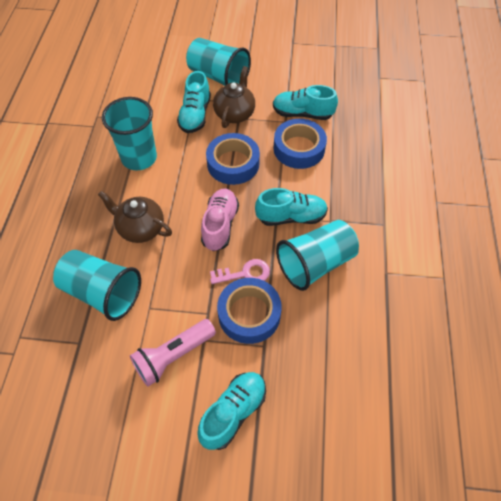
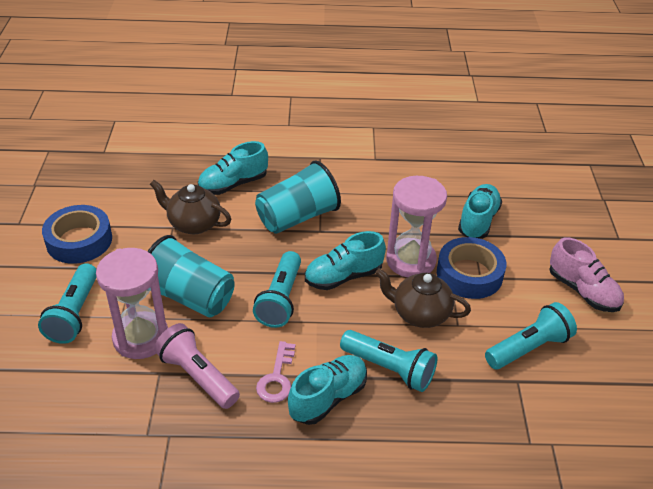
blue tape: [206,133,260,185] [217,278,282,344] [274,119,327,169] = 3 -> [42,205,112,264] [437,237,506,299] = 2
pink hourglass: none = 0 -> [96,248,168,359] [386,176,447,277] = 2
turquoise cup: [53,250,141,321] [102,97,157,170] [186,38,251,86] [276,220,359,291] = 4 -> [147,235,235,317] [255,161,341,234] = 2
turquoise flashlight: none = 0 -> [38,263,97,344] [253,251,301,328] [340,330,437,392] [485,302,577,369] = 4

